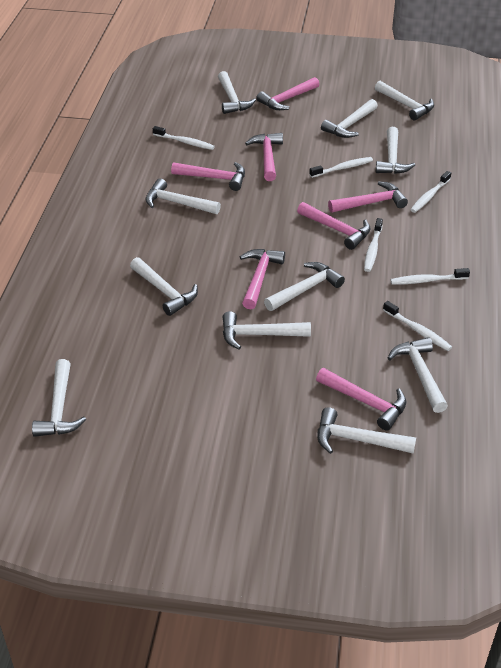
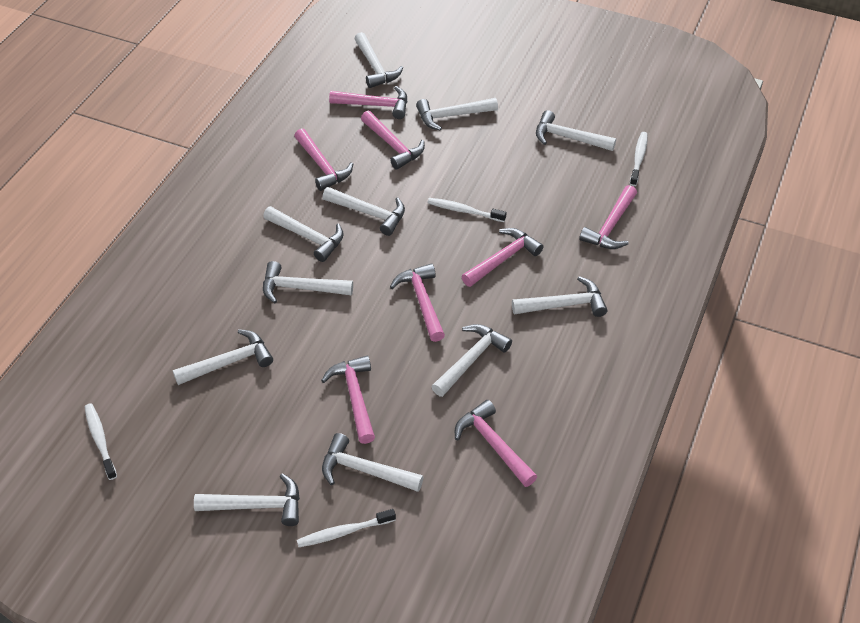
pink hammer: [171,162,245,191] [240,249,285,309] [245,133,283,181] [256,77,320,110] [297,202,371,250] [316,368,406,431] [328,181,408,213] = 7 -> [294,128,353,191] [321,355,375,444] [329,86,407,119] [361,111,425,170] [390,263,445,342] [455,400,537,487] [461,228,544,287] [579,185,637,249] = 8
white toothbrush: [153,126,215,150] [309,157,373,178] [364,218,383,272] [383,301,452,351] [390,268,470,284] [410,171,451,213] = 6 -> [85,403,117,480] [297,509,396,547] [427,198,506,222] [630,132,648,186] = 4

